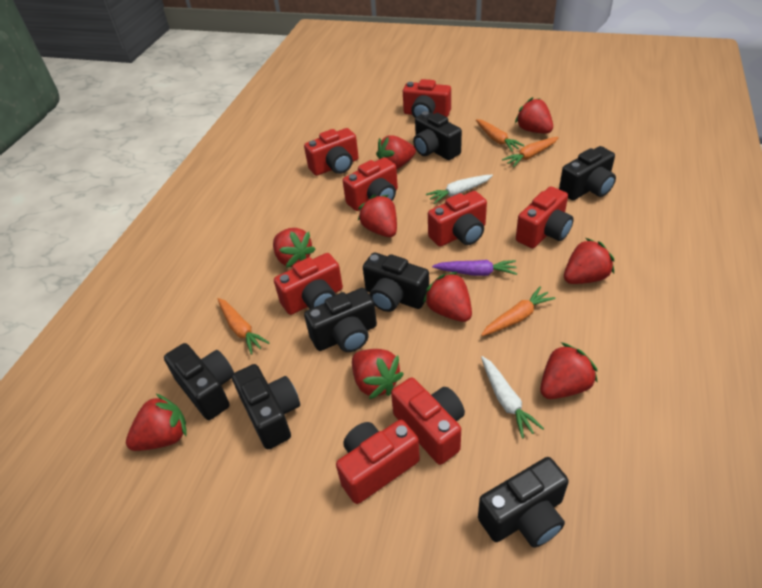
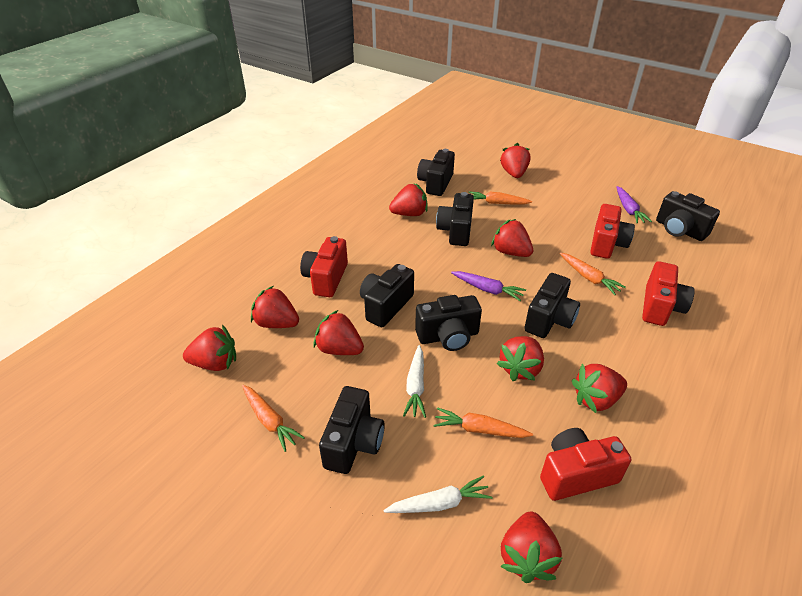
purple carrot: [432,260,517,276] = 1 -> [451,271,526,301] [616,186,652,223] = 2
red camera: [274,253,343,315] [304,128,359,176] [336,420,420,504] [343,157,398,211] [391,377,465,465] [403,79,451,118] [428,191,487,247] [516,186,574,248] = 8 -> [300,236,348,297] [540,428,631,501] [590,204,635,259] [642,261,695,326] = 4

